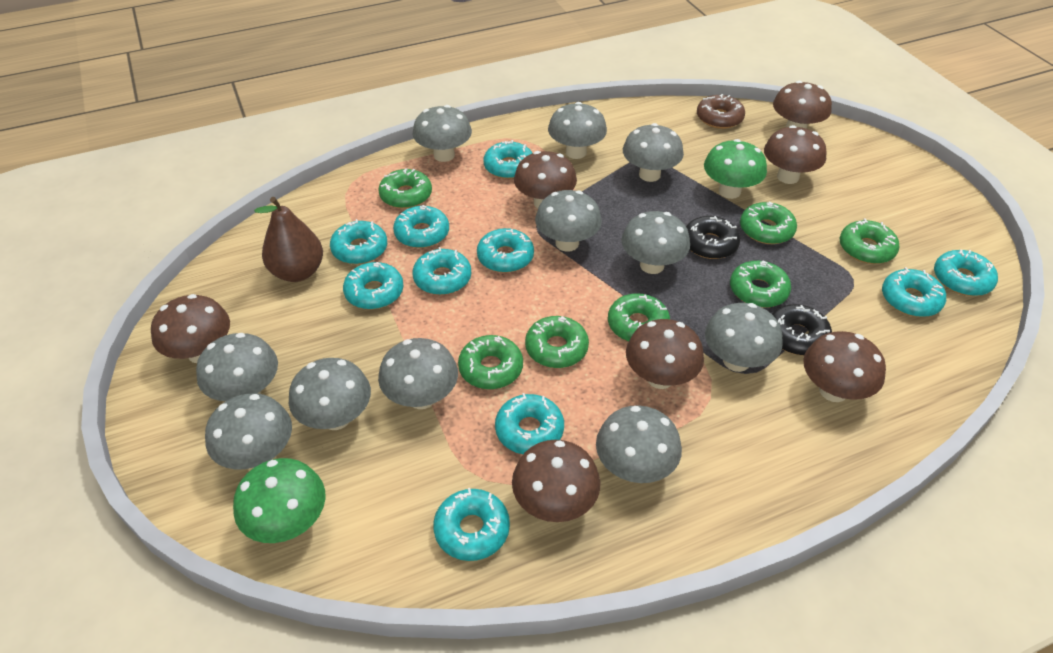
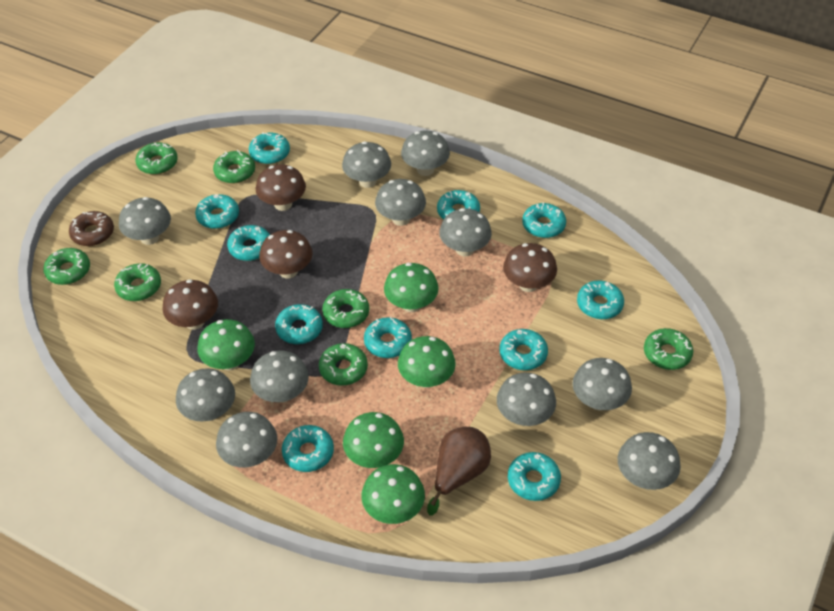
black donut: [686,216,740,259] [772,304,832,355] = 2 -> none = 0
brown mushroom: [151,294,230,363] [512,440,600,522] [514,151,577,208] [626,319,704,389] [764,125,827,184] [773,81,832,129] [803,331,886,402] = 7 -> [162,279,218,330] [256,164,306,211] [259,230,313,278] [503,243,557,292] = 4
green mushroom: [233,458,326,543] [704,139,767,199] = 2 -> [198,319,255,371] [343,412,404,468] [361,464,425,524] [384,263,439,312] [398,336,456,388] = 5
turquoise donut: [330,219,387,264] [343,262,403,309] [393,205,449,248] [412,247,471,295] [433,488,510,561] [477,228,534,273] [483,140,532,179] [495,393,564,454] [882,267,946,317] [934,249,998,296] = 10 -> [195,194,239,229] [227,225,270,261] [249,132,290,164] [275,304,323,344] [282,425,334,472] [364,317,412,358] [437,190,480,220] [499,329,548,370] [508,452,561,501] [522,202,566,238] [577,280,624,319] = 11

